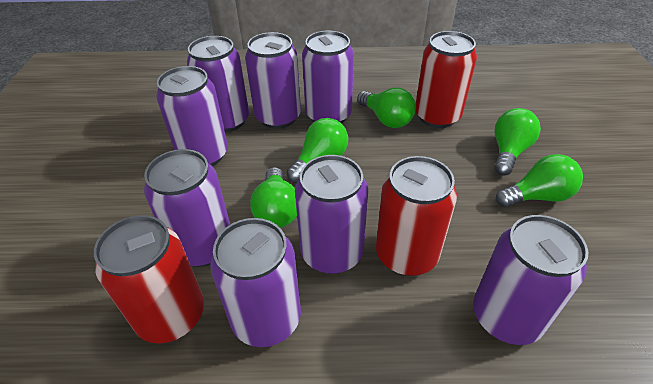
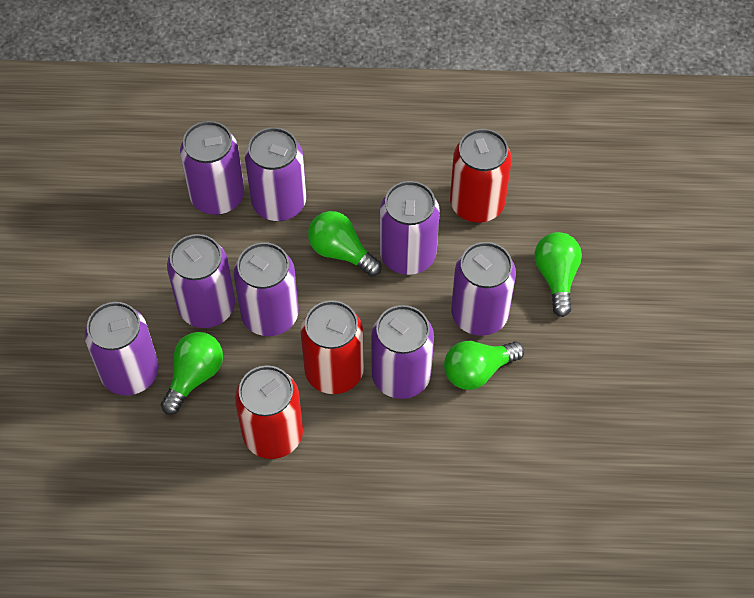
green light bulb: [250,167,297,228] [286,118,348,182] [357,87,416,128] [494,108,541,176] [496,154,583,207] = 5 -> [161,332,223,415] [308,211,382,276] [444,341,524,390] [534,232,582,317] = 4

